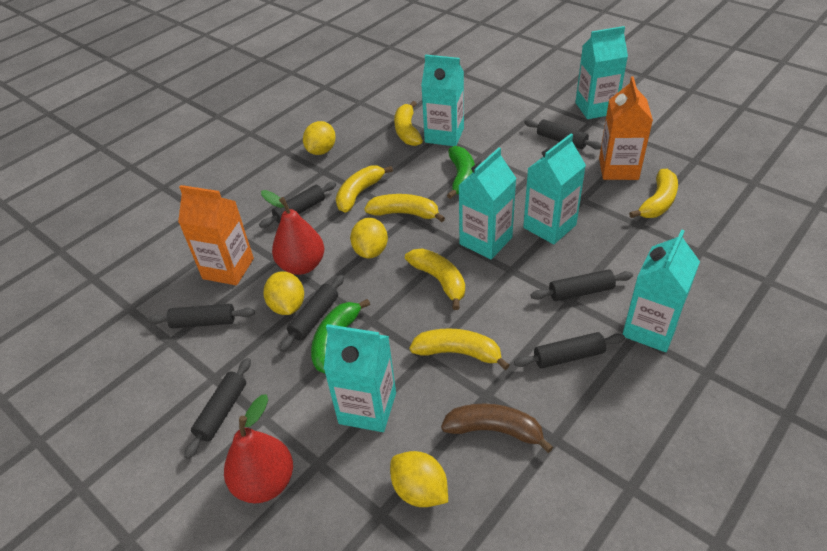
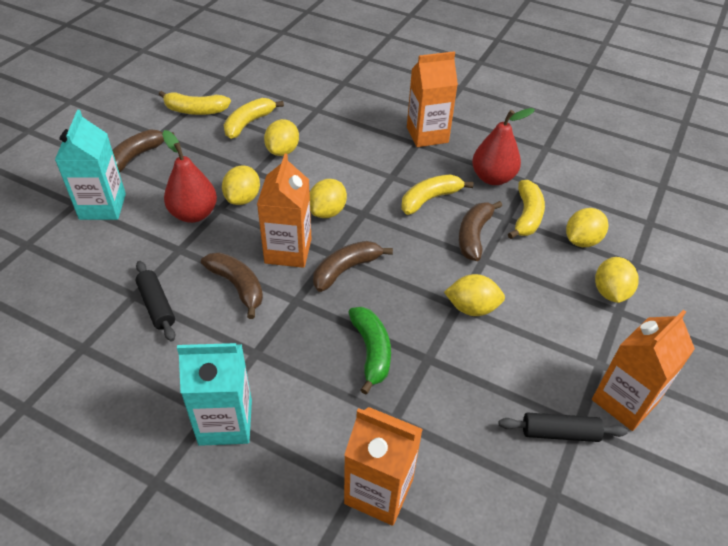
black rolling pin: [147,304,255,328] [184,358,251,459] [259,182,336,228] [279,275,344,352] [514,332,625,368] [524,119,601,150] [531,269,633,301] = 7 -> [136,261,175,341] [499,412,628,442] = 2
brown banana: [441,404,553,453] = 1 -> [112,129,174,173] [201,252,263,319] [313,241,393,292] [459,201,502,261] = 4
green banana: [311,299,370,373] [447,146,475,199] = 2 -> [348,307,391,394] = 1
orange carton: [178,185,254,285] [599,76,653,180] = 2 -> [257,154,312,268] [344,407,423,526] [407,51,458,147] [592,310,695,431] = 4
turquoise carton: [324,324,396,432] [421,55,464,146] [458,148,517,259] [523,134,586,244] [575,26,628,119] [622,229,700,352] = 6 -> [55,110,126,220] [177,343,252,446] = 2
yellow banana: [336,166,393,213] [364,194,445,222] [394,101,423,146] [405,248,465,310] [410,328,510,370] [629,169,678,218] = 6 -> [159,91,231,115] [224,98,284,139] [401,174,473,215] [508,180,545,239] = 4
yellow lemon: [263,271,304,315] [303,121,336,155] [350,218,388,258] [390,451,448,507] = 4 -> [222,165,260,205] [264,119,299,156] [310,179,347,218] [444,274,505,316] [566,208,608,247] [595,257,639,303] = 6

